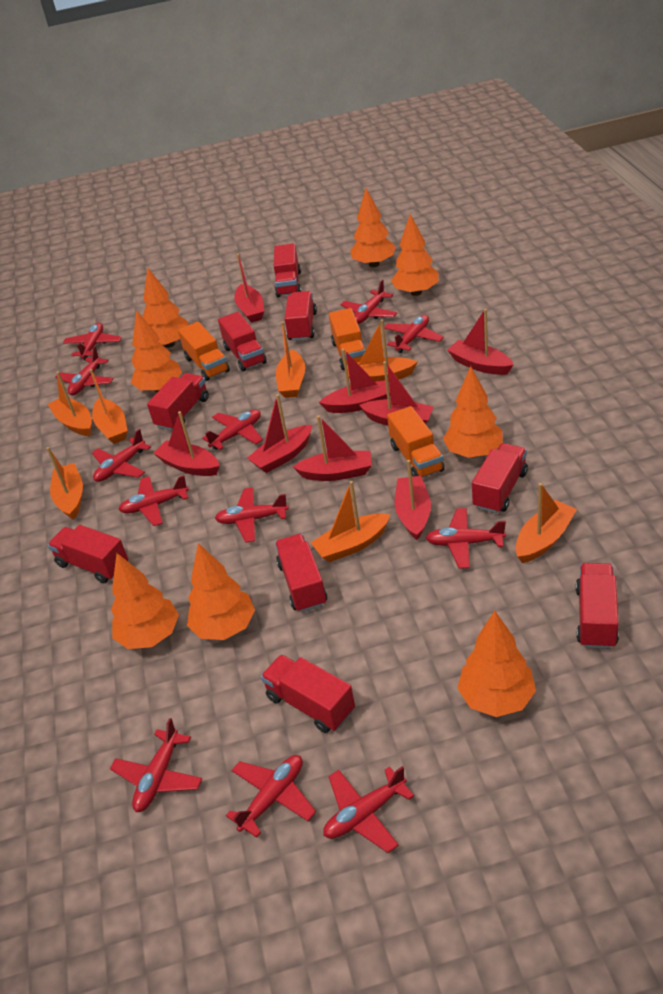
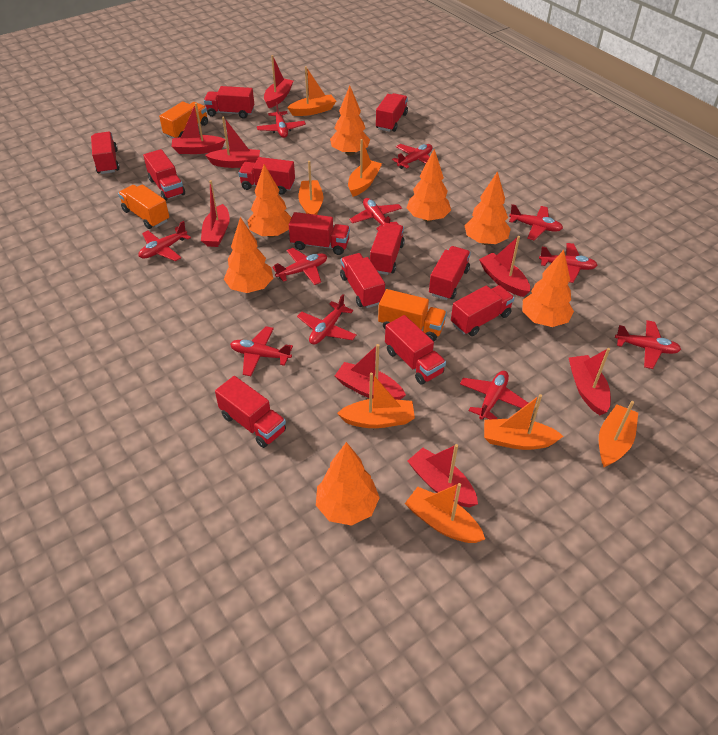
orange tree: [111,553,179,649] [131,310,182,392] [143,267,188,348] [187,543,255,640] [350,189,396,267] [391,214,439,296] [443,366,503,458] [457,611,536,717] = 8 -> [224,217,273,293] [247,164,292,238] [316,442,380,526] [330,86,370,156] [407,149,451,222] [464,171,511,245] [523,250,574,327] = 7
red plane: [55,346,114,396] [63,322,122,360] [92,429,151,482] [110,718,202,812] [118,475,189,526] [202,410,263,450] [215,487,289,543] [226,755,316,838] [323,766,414,853] [340,280,397,324] [384,315,444,353] [426,508,506,569] = 12 -> [139,221,191,261] [230,326,293,376] [257,102,306,138] [272,248,327,285] [297,294,357,345] [349,198,402,230] [392,144,433,169] [460,371,528,420] [509,204,563,240] [539,243,597,283] [615,320,681,369] = 11
red truck: [48,525,128,583] [147,373,209,431] [218,312,267,371] [261,654,355,733] [274,243,301,297] [275,534,327,612] [284,291,317,341] [472,443,528,513] [576,563,619,649] = 9 -> [91,132,120,174] [143,149,185,201] [204,86,254,119] [215,376,286,448] [238,157,295,195] [289,212,350,255] [340,253,385,308] [370,223,405,275] [376,93,408,132] [385,315,446,385] [429,246,471,300] [451,285,514,336] = 12

